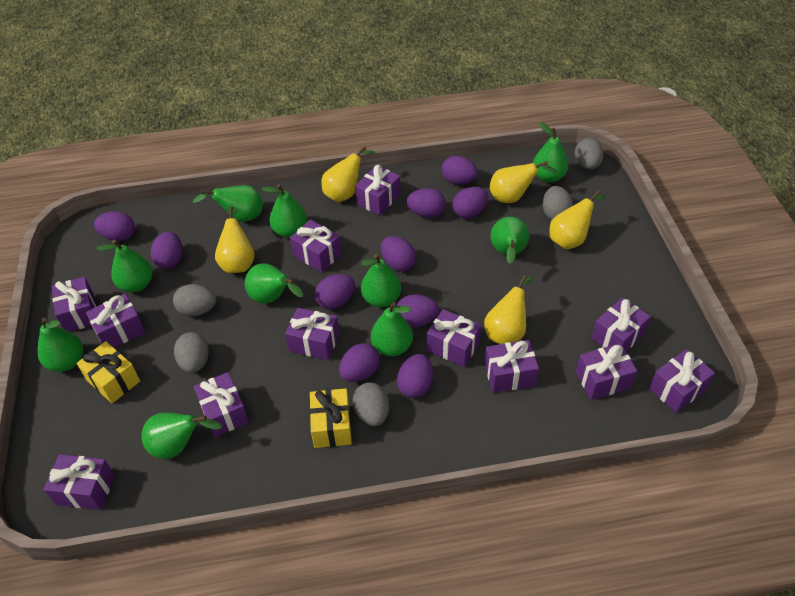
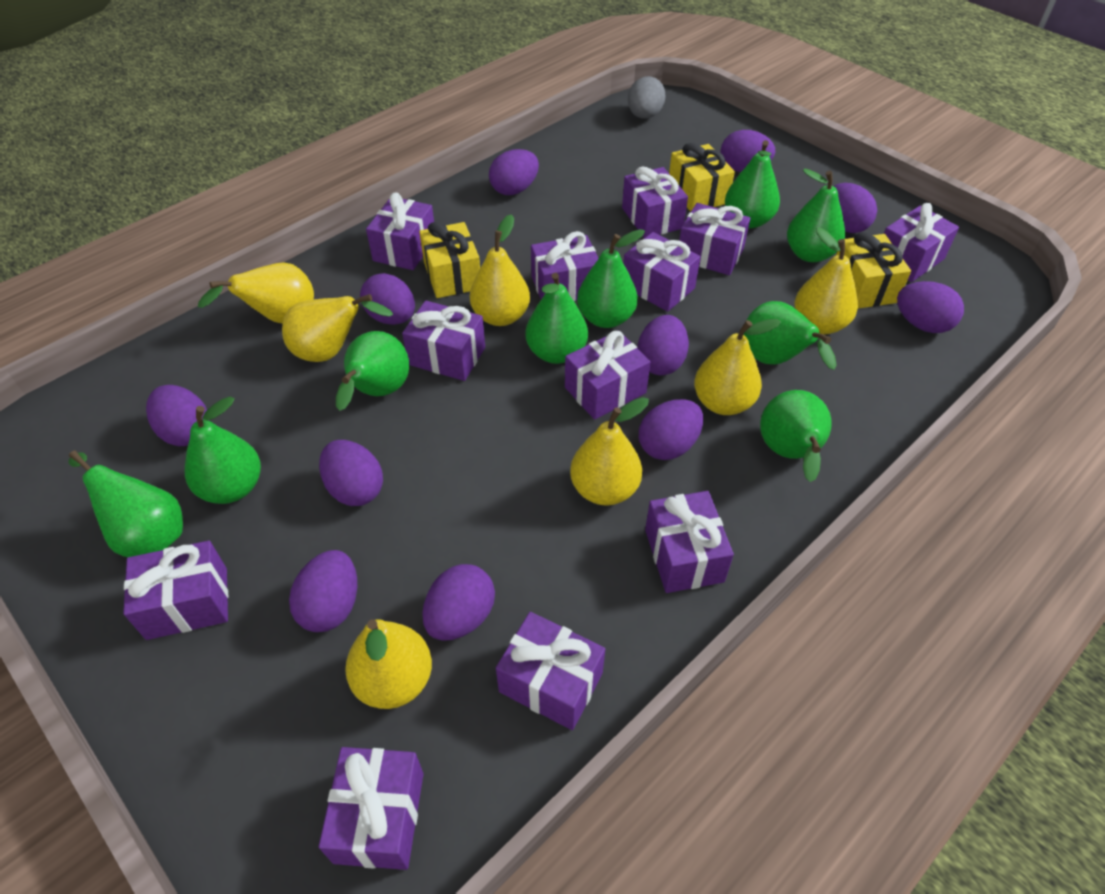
green pear: [37,318,83,372] [97,239,152,292] [141,413,222,459] [192,185,263,222] [245,263,303,304] [262,184,307,238] [361,254,401,307] [371,302,413,356] [491,217,529,264] [533,122,569,182] = 10 -> [69,451,183,557] [185,396,261,504] [336,331,409,411] [526,273,588,364] [577,229,645,328] [725,140,780,228] [744,301,837,370] [760,390,831,482] [787,169,845,262] = 9
grey egg: [173,284,216,316] [174,332,209,373] [353,382,389,426] [543,186,573,220] [575,138,604,170] = 5 -> [628,76,666,119] = 1
purple egg: [94,211,135,241] [151,231,183,269] [315,274,355,309] [339,343,380,382] [381,236,416,271] [396,294,439,327] [397,354,433,398] [407,188,446,218] [442,156,478,185] [452,187,488,218] = 10 -> [146,385,207,446] [289,550,357,632] [319,440,383,506] [360,273,415,325] [422,564,495,641] [489,149,539,195] [637,315,689,375] [639,399,703,460] [721,130,775,172] [834,183,877,233] [897,281,964,333] = 11
yellow gift: [77,341,140,403] [310,388,352,448] = 2 -> [419,222,480,298] [669,143,735,212] [836,232,911,309] = 3
yellow pear: [215,206,255,273] [321,146,375,202] [484,275,532,344] [489,161,557,203] [549,191,606,249] = 5 -> [198,262,314,324] [282,294,393,362] [345,619,432,709] [470,214,530,326] [570,397,649,505] [694,319,781,415] [795,228,858,334] = 7

